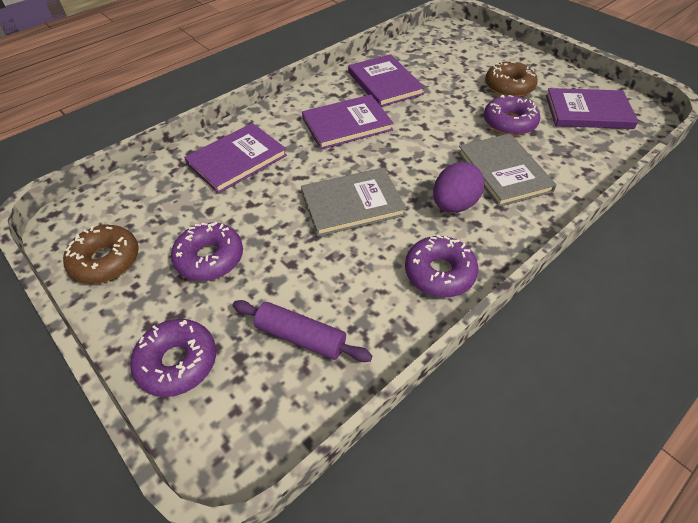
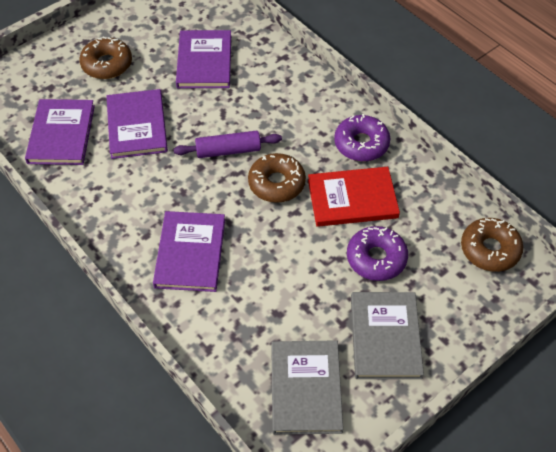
brown donut: [63,225,139,284] [485,61,538,97] = 2 -> [79,37,132,79] [248,153,306,203] [461,218,523,272] = 3
purple donut: [130,319,216,397] [171,222,243,281] [405,235,478,297] [484,95,540,136] = 4 -> [334,114,390,162] [347,226,408,281] = 2
purple egg: [433,162,484,213] = 1 -> none = 0
red book: none = 0 -> [308,167,400,227] = 1

